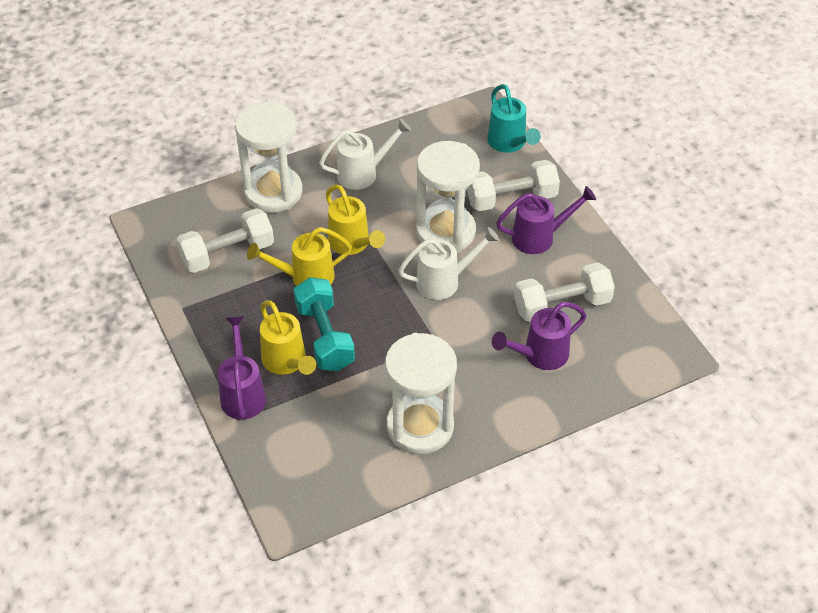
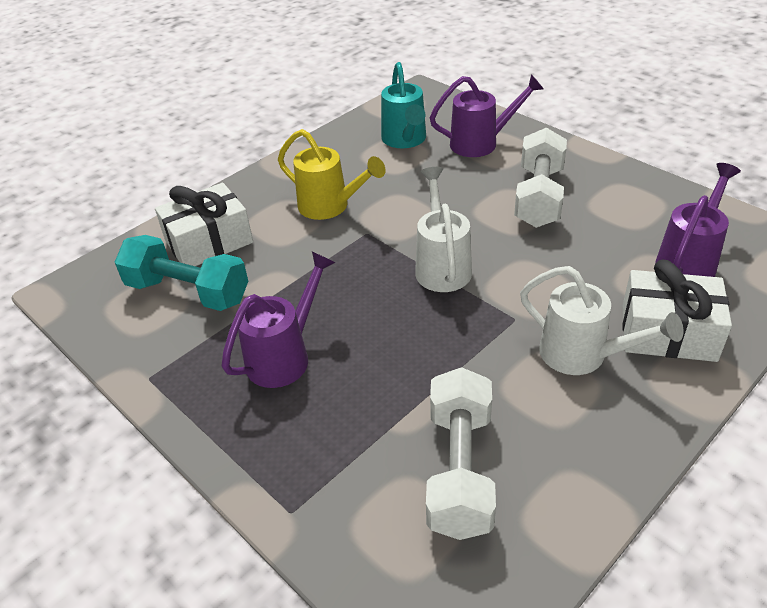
white dumbbell: [176,208,274,273] [467,160,560,211] [514,263,615,322] = 3 -> [426,367,496,540] [514,127,567,228] = 2
white gift: none = 0 -> [155,183,253,266] [622,260,732,362] = 2
white hourglass: [235,102,302,213] [385,333,457,454] [416,141,480,253] = 3 -> none = 0
yellow watering can: [247,227,352,286] [260,300,316,375] [326,185,385,255] = 3 -> [278,129,385,220] = 1

